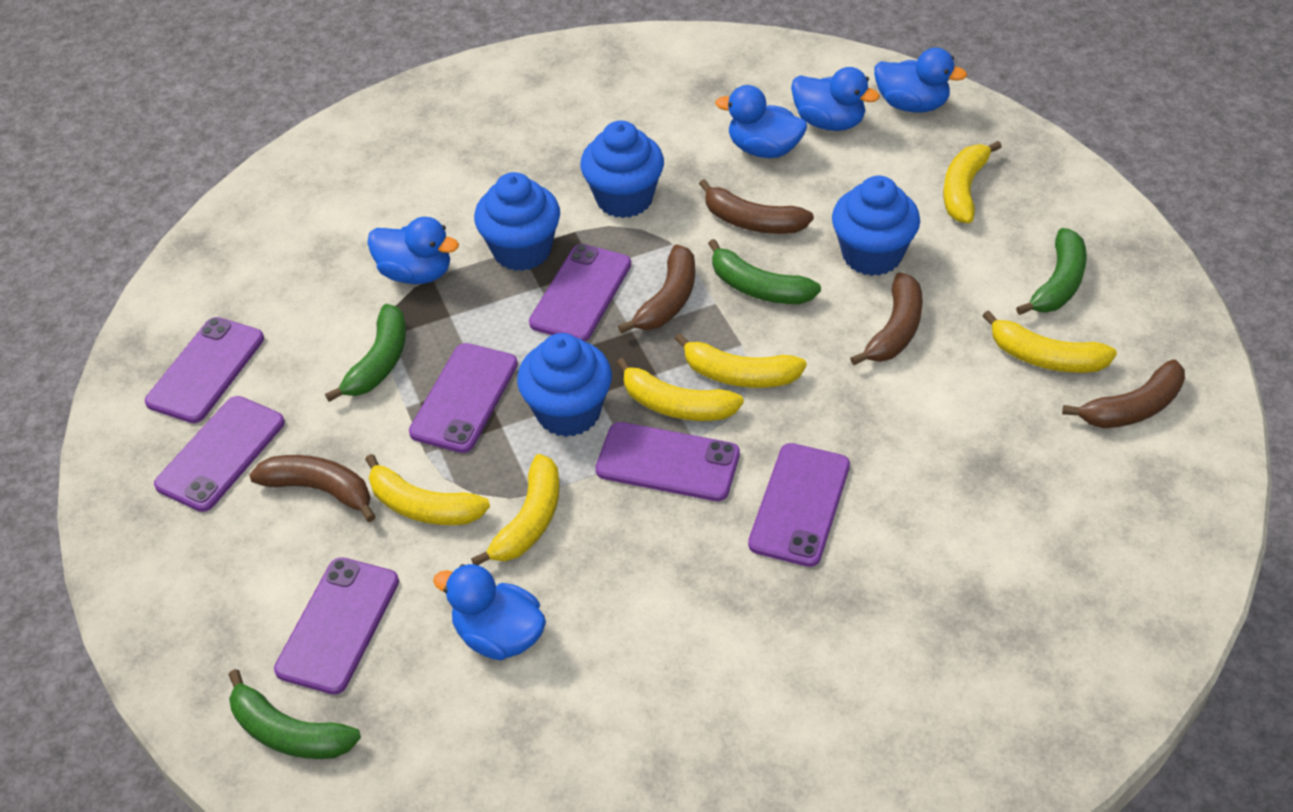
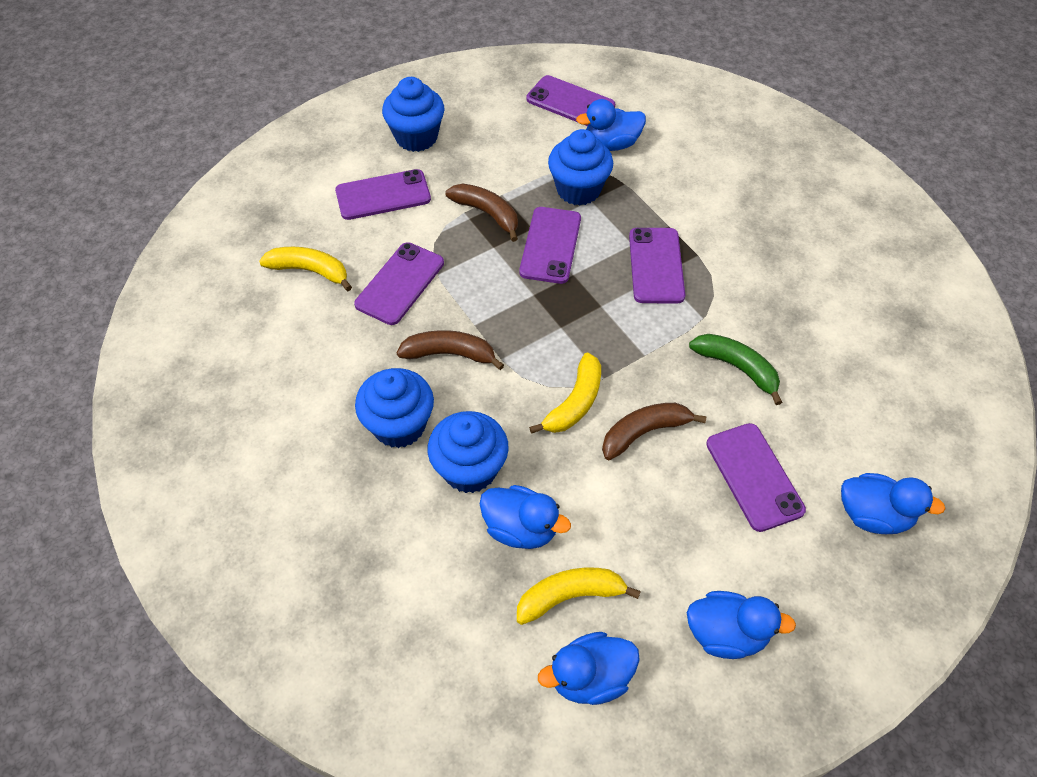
brown banana: [249,455,376,522] [618,244,695,334] [699,179,814,234] [850,272,923,365] [1062,359,1185,428] = 5 -> [397,330,504,370] [445,183,518,242] [602,403,707,461] = 3
green banana: [229,669,361,759] [325,304,406,402] [708,239,821,304] [1016,228,1087,315] = 4 -> [689,334,782,405] = 1
purple phone: [145,317,264,423] [154,396,285,512] [274,557,399,695] [409,343,518,453] [529,244,631,341] [595,422,740,501] [748,443,850,567] = 7 -> [335,169,431,220] [354,242,444,325] [519,207,581,284] [526,75,615,126] [629,228,685,304] [706,423,806,532] = 6
yellow banana: [365,454,490,525] [471,454,560,565] [617,357,744,421] [675,333,807,388] [943,141,1002,223] [982,310,1117,373] = 6 -> [259,247,352,291] [517,567,641,625] [529,352,601,434] = 3

